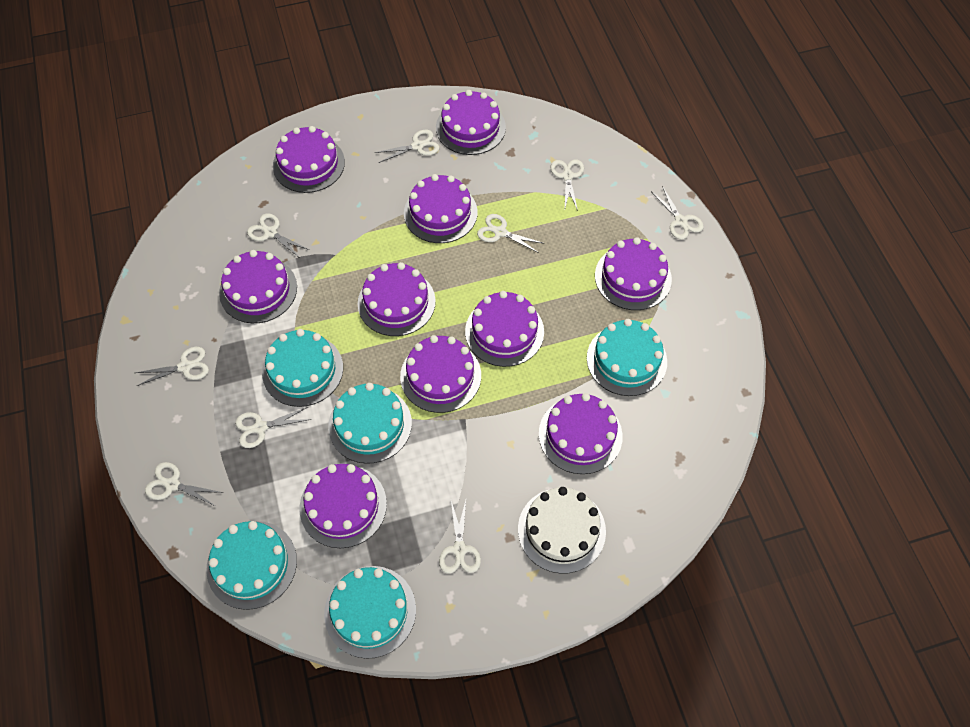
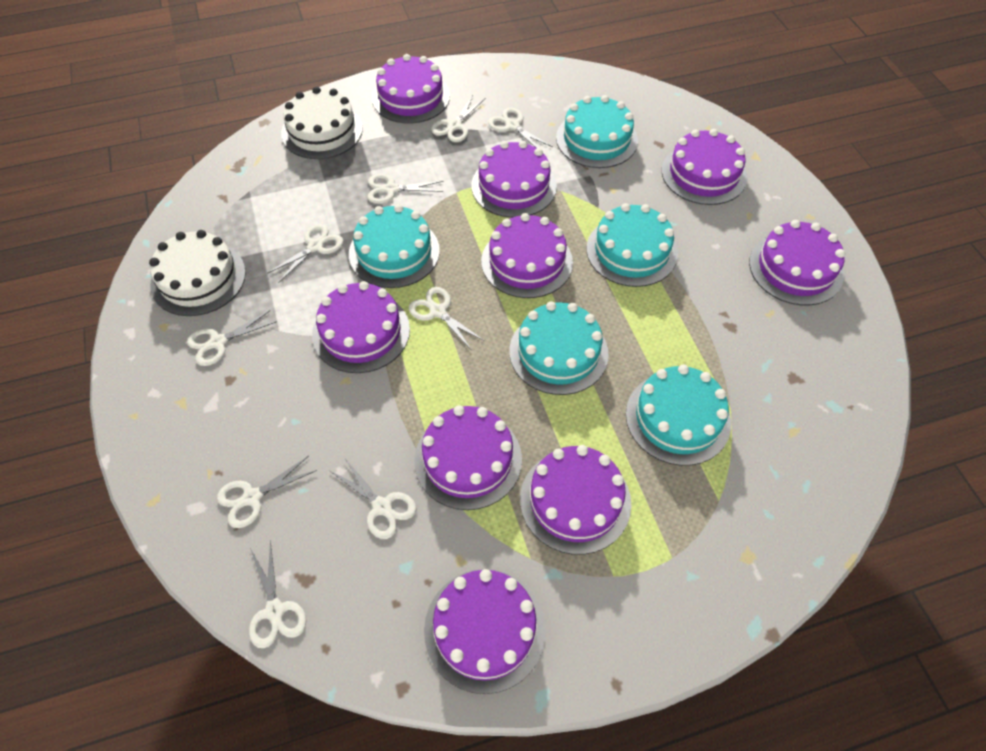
purple cake: [219,250,297,323] [273,126,345,193] [300,464,387,548] [358,262,436,336] [400,335,481,413] [404,174,478,243] [436,90,506,155] [465,291,544,367] [539,393,623,474] [595,237,672,310] = 10 -> [312,281,410,373] [372,54,450,123] [414,405,522,510] [424,569,546,694] [471,141,557,218] [481,213,573,298] [520,445,631,555] [662,129,747,205] [749,220,845,305] = 9
white cake: [518,487,606,574] = 1 -> [149,230,246,316] [281,87,363,159] = 2

